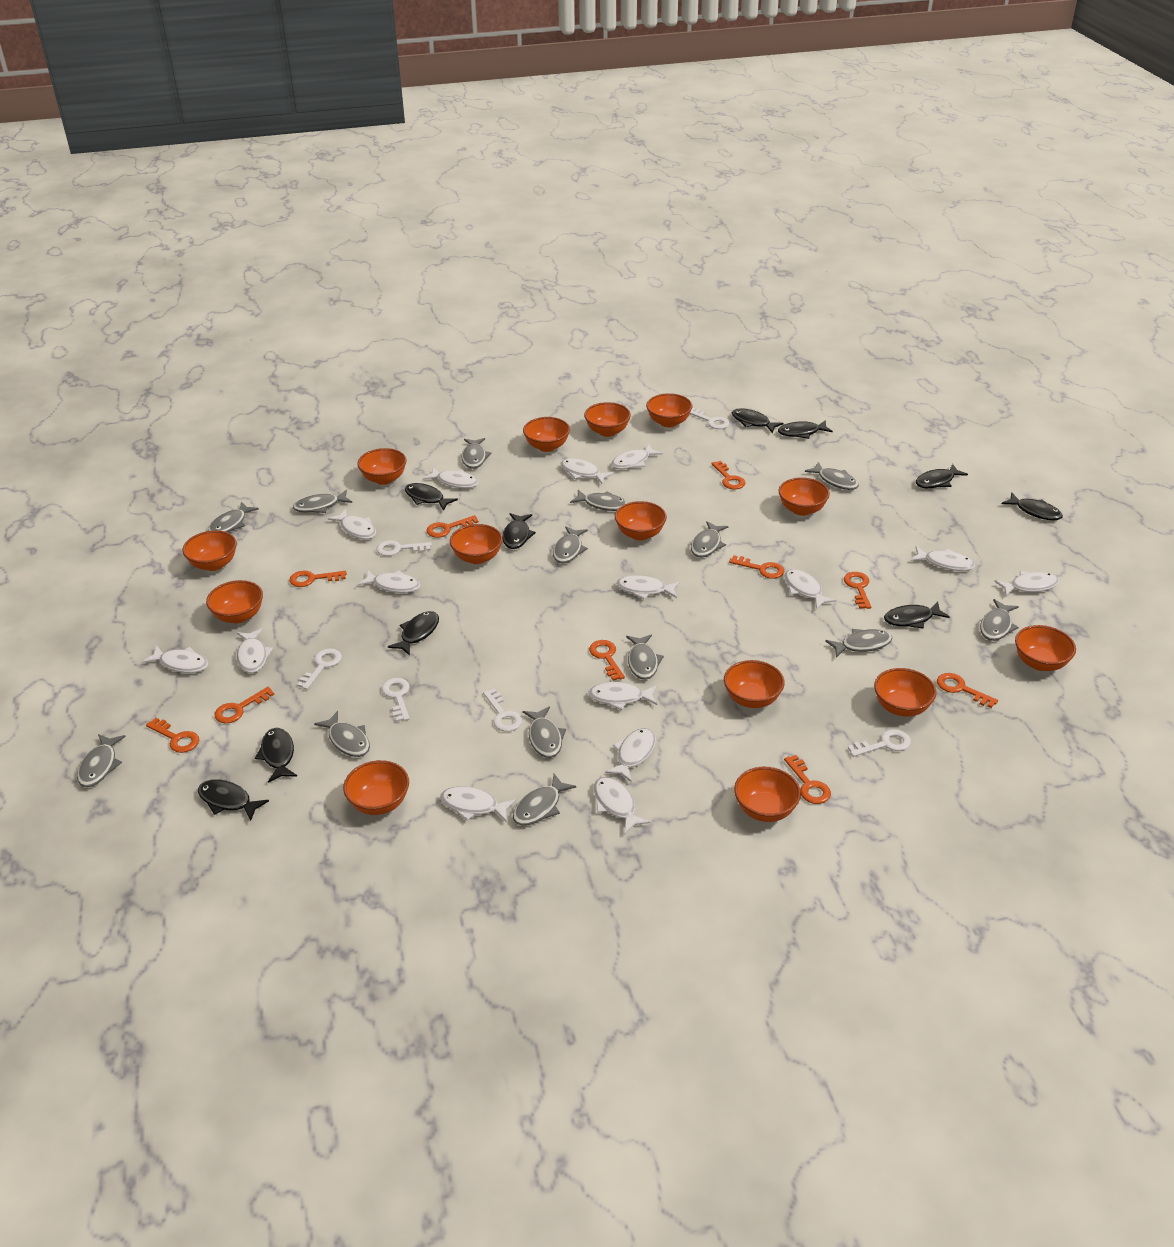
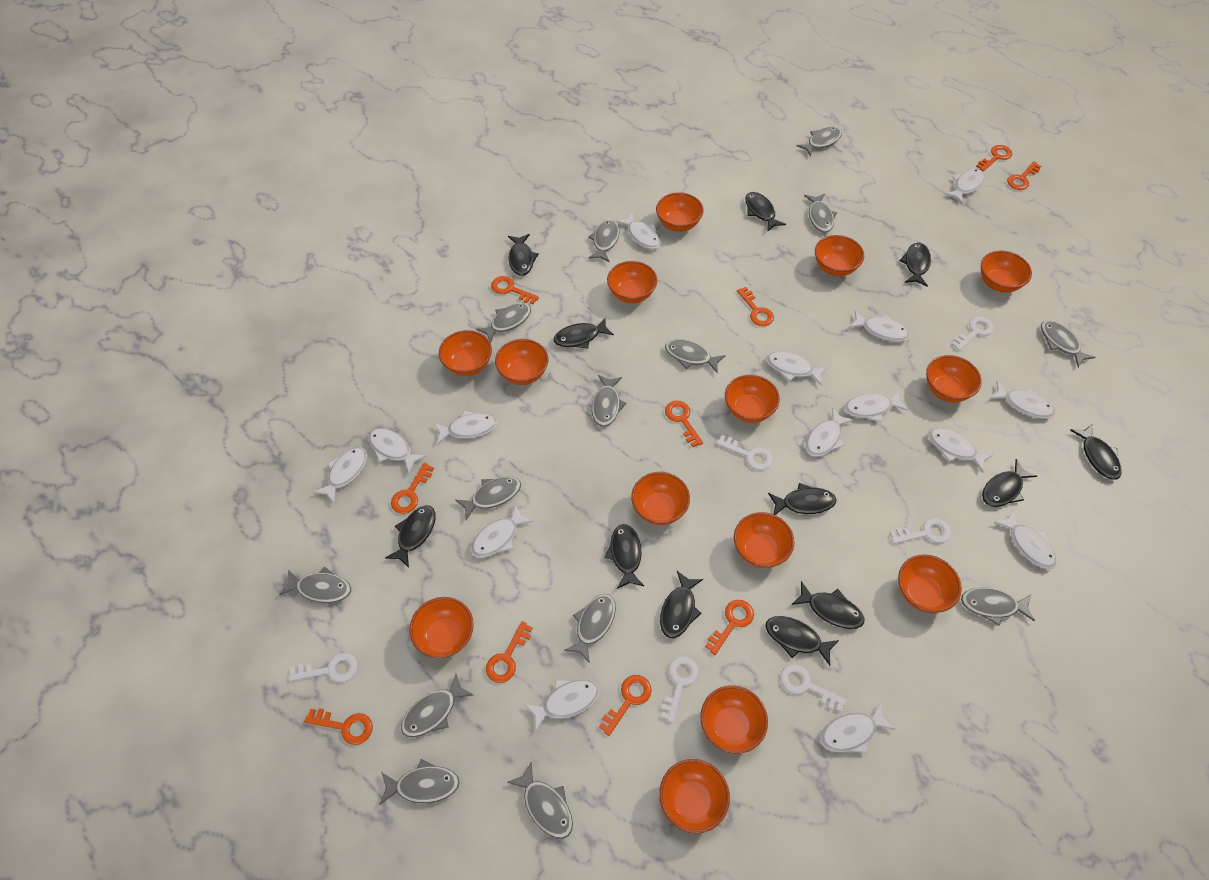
black fish: [198,779,269,821] [255,728,297,783] [388,611,439,655] [405,483,458,511] [502,513,536,549] [732,408,783,433] [778,420,833,439] [884,602,950,629] [916,464,968,488] [1002,492,1063,520] = 10 -> [385,505,436,568] [508,234,539,276] [554,317,614,348] [605,524,644,589] [660,571,703,638] [745,192,786,232] [766,616,839,665] [768,483,836,515] [791,581,864,629] [899,243,931,286] [982,459,1037,507] [1070,424,1122,480] = 12

